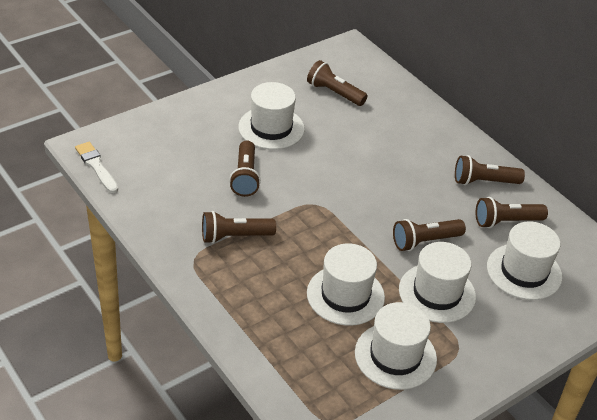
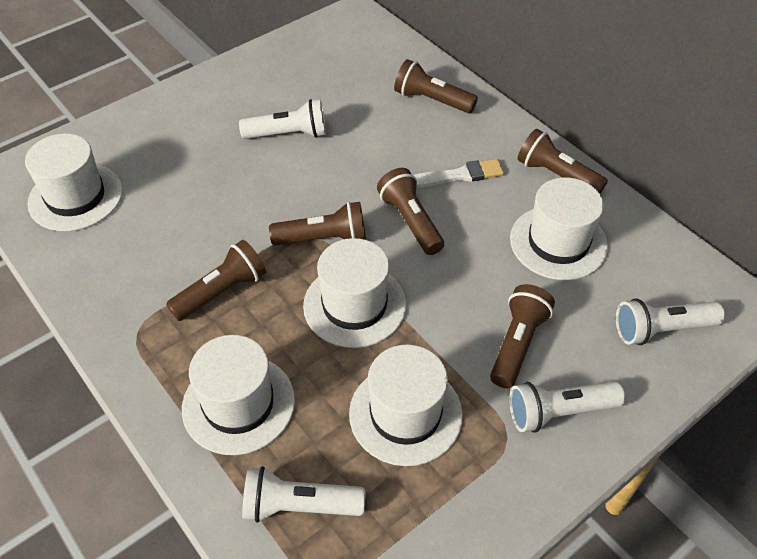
white flashlight: none = 0 -> [239,99,326,139] [242,466,365,522] [509,382,625,433] [616,298,725,345] = 4

